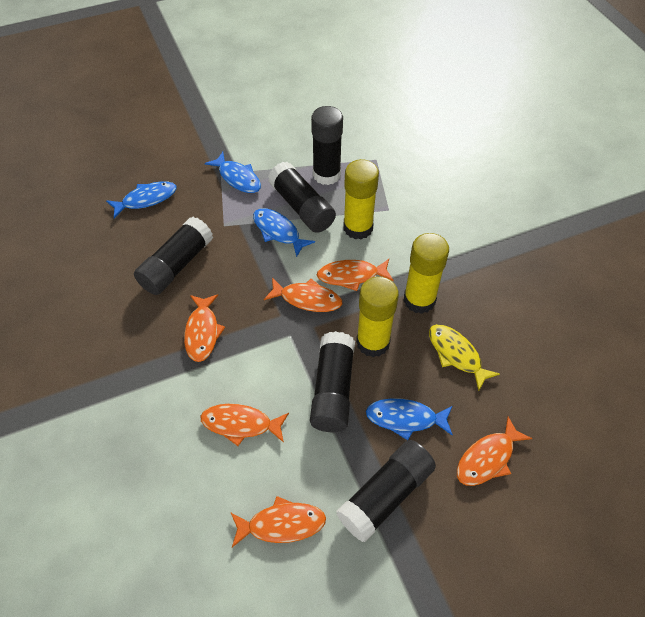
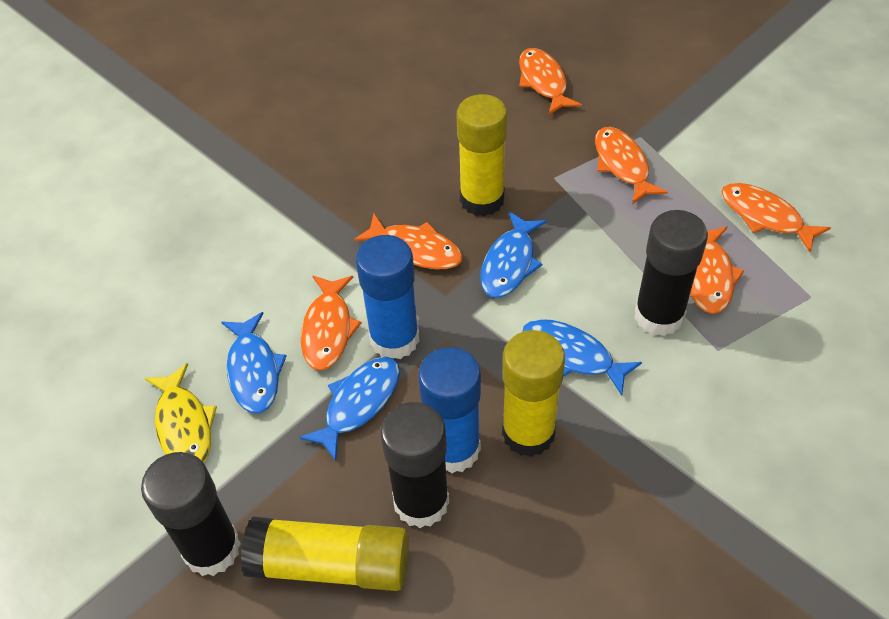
black glue stick: [134,217,213,295] [268,162,336,233] [310,331,355,432] [311,106,343,185] [336,440,436,542] = 5 -> [141,452,241,576] [380,402,449,528] [634,210,708,336] = 3
blue glue stick: none = 0 -> [356,235,419,359] [418,347,481,473] = 2

